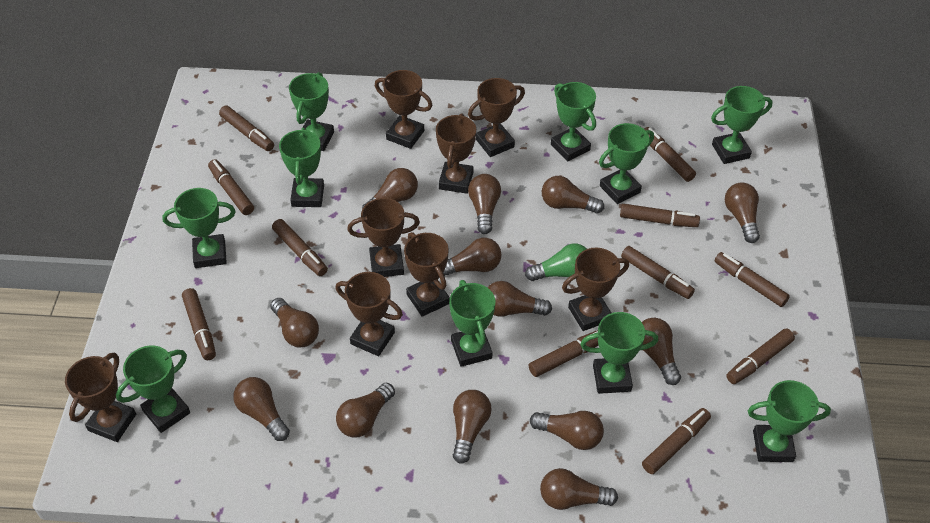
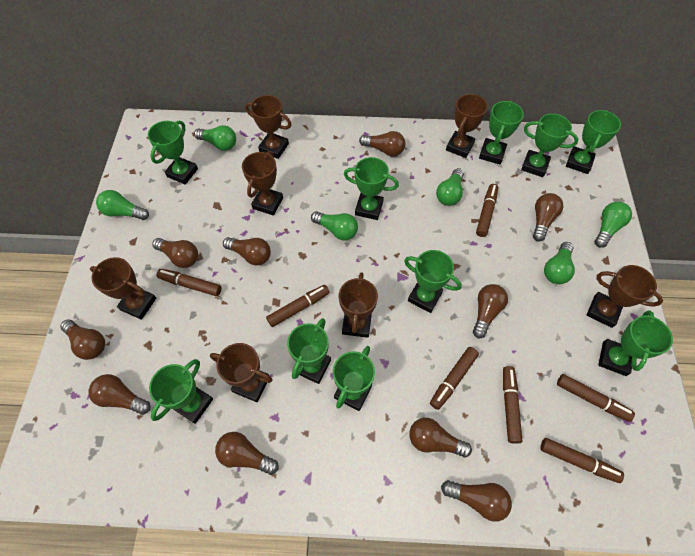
brown light bulb: [233,377,290,441] [270,298,319,348] [336,383,395,437] [362,168,418,209] [443,238,501,276] [453,390,492,464] [468,174,501,234] [487,281,552,317] [530,411,604,450] [540,468,618,510] [542,176,604,214] [642,318,681,385] [725,182,760,243] = 13 -> [60,320,105,360] [88,374,151,415] [152,238,198,268] [215,432,279,475] [223,237,271,265] [359,131,405,157] [409,418,472,458] [441,480,512,522] [473,284,508,338] [533,193,563,241] = 10
brown marker: [182,288,216,360] [208,159,254,215] [219,106,274,151] [272,219,328,276] [529,330,598,377] [620,204,700,227] [621,246,695,299] [642,408,711,474] [644,127,696,182] [715,252,790,307] [726,328,795,384] = 11 -> [157,269,222,296] [266,285,330,327] [430,347,479,410] [476,184,498,237] [503,366,523,444] [541,438,624,483] [557,374,635,422] = 7
brown trophy: [65,353,136,442] [336,272,403,356] [347,198,420,277] [375,70,433,149] [404,232,450,317] [436,113,476,194] [468,78,525,157] [562,248,629,331] = 8 -> [90,257,156,320] [210,343,273,402] [242,151,283,216] [245,95,292,159] [339,272,378,338] [446,94,488,158] [587,265,663,328] = 7
green light bulb: [525,243,587,281] = 1 -> [96,190,149,220] [194,125,236,151] [311,211,358,240] [436,168,464,206] [544,242,575,284] [594,202,632,248] = 6

